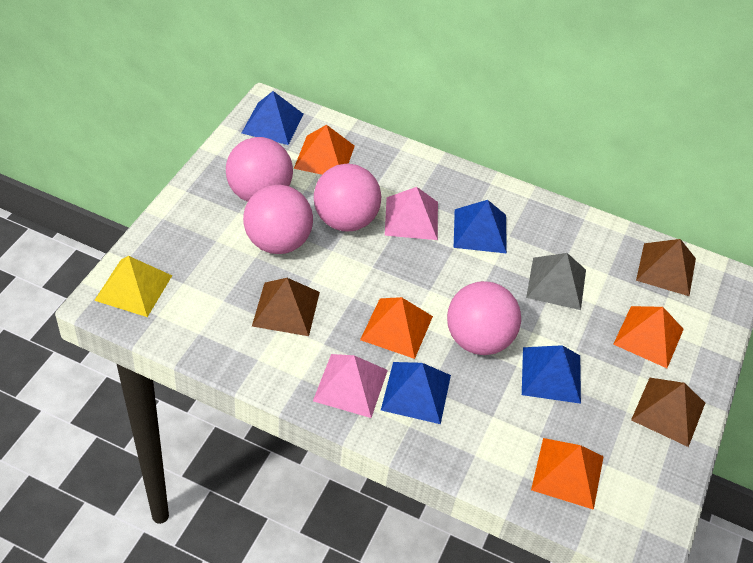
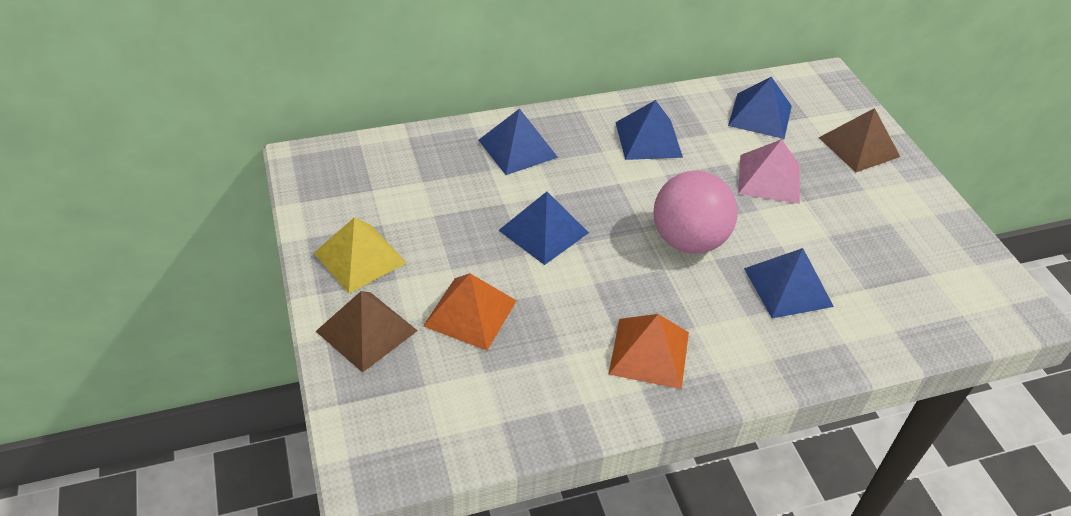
blue pyramid: [242,91,304,145] [381,362,451,424] [454,200,507,254] [522,345,581,404] = 4 -> [479,108,558,175] [498,192,589,265] [615,100,683,160] [728,77,792,139] [744,248,834,318] = 5
brown pyramid: [252,278,320,336] [631,378,705,447] [636,239,696,296] = 3 -> [316,291,418,373] [819,108,900,172] = 2
grey pyramid: [526,253,586,310] = 1 -> none = 0
orange pyramid: [294,125,355,175] [360,297,433,359] [531,438,604,510] [613,306,684,368] = 4 -> [423,273,517,350] [609,314,689,389] = 2
pink ball: [226,137,293,202] [243,184,313,254] [314,163,381,232] [447,281,521,355] = 4 -> [653,171,738,254] = 1
pink pyramid: [313,354,388,418] [385,187,438,240] = 2 -> [738,139,800,204] = 1

